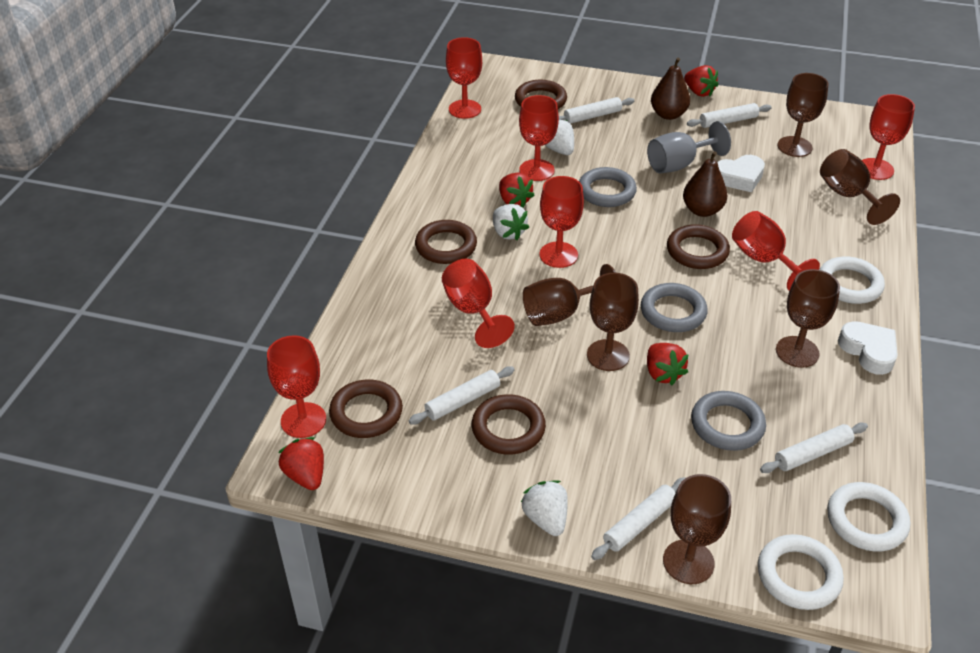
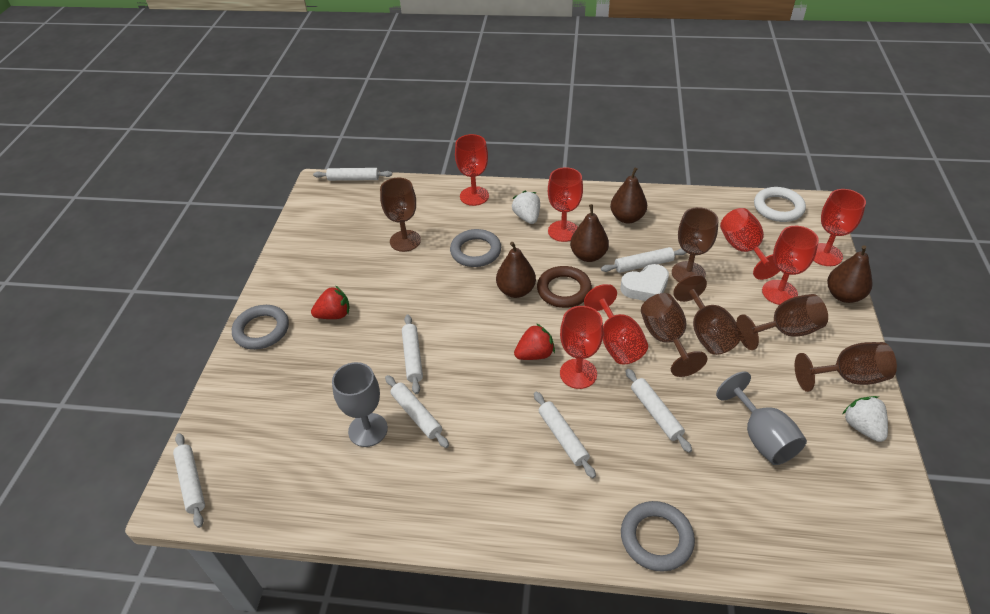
brown pear: [651,58,690,120] [683,151,728,217] = 2 -> [496,242,536,298] [570,204,609,262] [610,167,647,223] [827,245,872,303] = 4
brown ring: [329,379,403,438] [415,220,477,264] [472,394,546,454] [515,80,567,109] [667,224,730,269] = 5 -> [537,266,592,308] = 1
grey goblet: [647,121,731,173] = 1 -> [332,362,388,447] [716,371,807,465] = 2
red strawberry: [278,437,324,490] [499,172,535,208] [647,343,689,385] [684,65,719,97] = 4 -> [311,286,350,319] [514,323,555,360] = 2
white heart: [717,155,765,192] [838,321,898,375] = 2 -> [620,264,669,301] = 1
white ring: [758,534,844,610] [819,256,885,304] [827,482,910,552] = 3 -> [754,187,806,222] = 1
white rolling pin: [409,366,515,424] [559,97,634,124] [591,477,685,560] [687,103,772,128] [760,422,868,473] = 5 -> [173,433,205,528] [313,168,392,181] [385,375,449,448] [402,314,423,394] [534,392,596,478] [601,247,686,273] [625,369,692,453] = 7
white strawberry: [493,204,529,240] [521,480,568,536] [545,120,574,155] = 3 -> [512,191,540,224] [842,396,888,442] = 2

